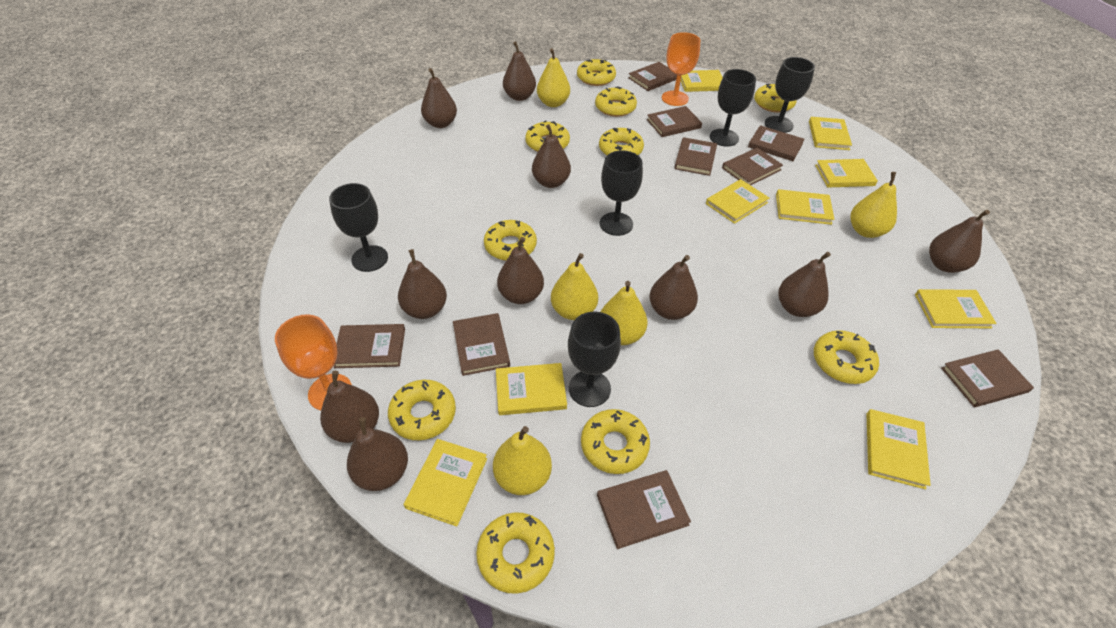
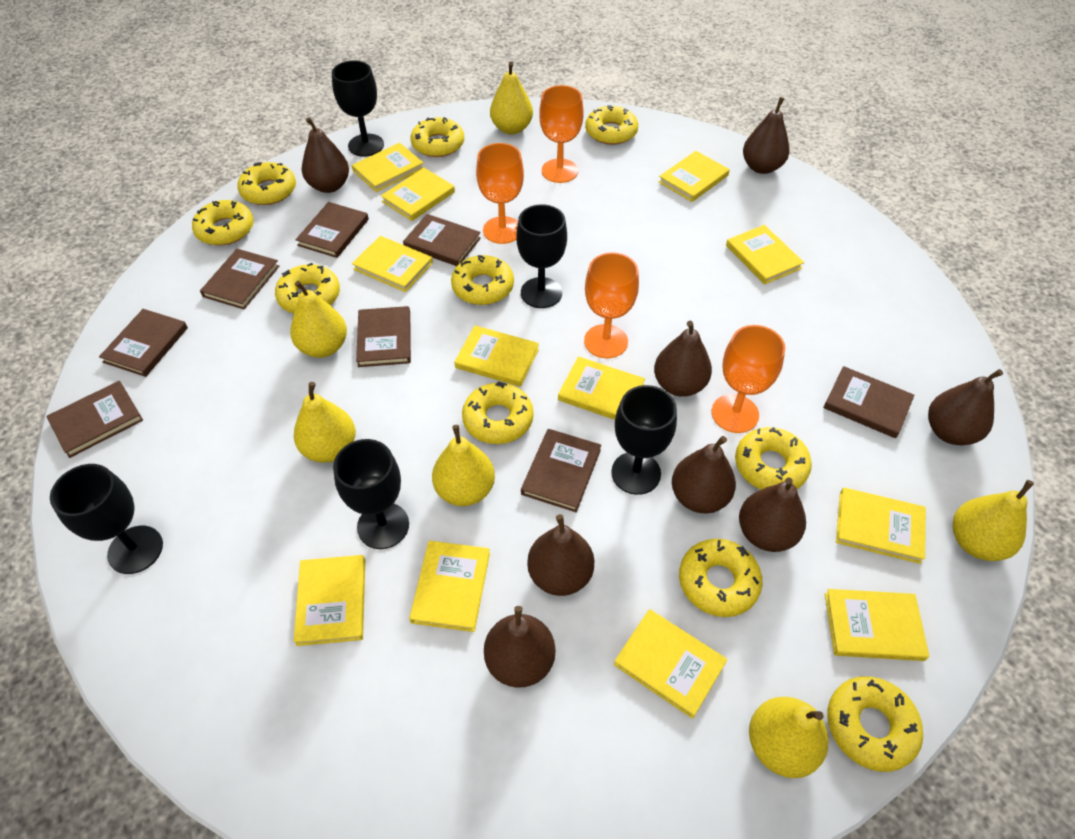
brown book: [334,324,405,368] [453,313,510,376] [597,470,691,549] [628,62,677,91] [647,106,702,137] [674,137,717,176] [722,148,783,185] [748,125,805,161] [941,349,1034,407] = 9 -> [46,381,143,458] [99,309,188,377] [200,249,279,309] [296,202,369,258] [356,306,411,367] [403,214,481,266] [521,429,601,512] [823,366,915,438] = 8
brown pear: [320,371,379,443] [347,417,408,491] [398,249,447,319] [421,68,457,128] [497,237,544,304] [503,41,536,101] [532,124,571,188] [650,255,698,320] [778,252,831,317] [929,210,990,273] = 10 -> [302,117,349,193] [484,606,555,688] [527,514,594,596] [654,321,712,397] [672,436,736,513] [739,477,806,552] [743,97,790,174] [928,369,1003,445] = 8
orange goblet: [275,314,352,410] [662,32,700,106] = 2 -> [476,143,524,244] [539,85,584,183] [584,252,639,358] [712,325,785,433] = 4
yellow book: [404,439,487,527] [496,363,567,415] [681,70,723,92] [706,179,769,224] [776,189,835,225] [809,117,852,150] [815,159,878,187] [866,409,931,489] [915,289,996,328] = 9 -> [293,555,365,646] [352,143,424,192] [352,236,433,292] [381,168,455,221] [409,541,490,632] [454,326,539,387] [558,356,645,420] [614,609,727,719] [659,151,730,202] [726,225,804,285] [825,589,929,661] [836,487,926,564] = 12
yellow pear: [493,426,552,495] [537,48,570,107] [551,253,598,320] [601,281,647,345] [851,172,897,238] = 5 -> [290,281,347,358] [294,382,356,463] [432,425,495,506] [490,61,533,134] [749,697,828,778] [952,480,1034,561] = 6

